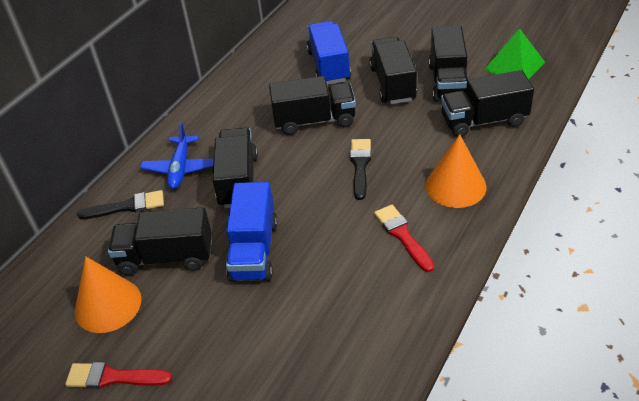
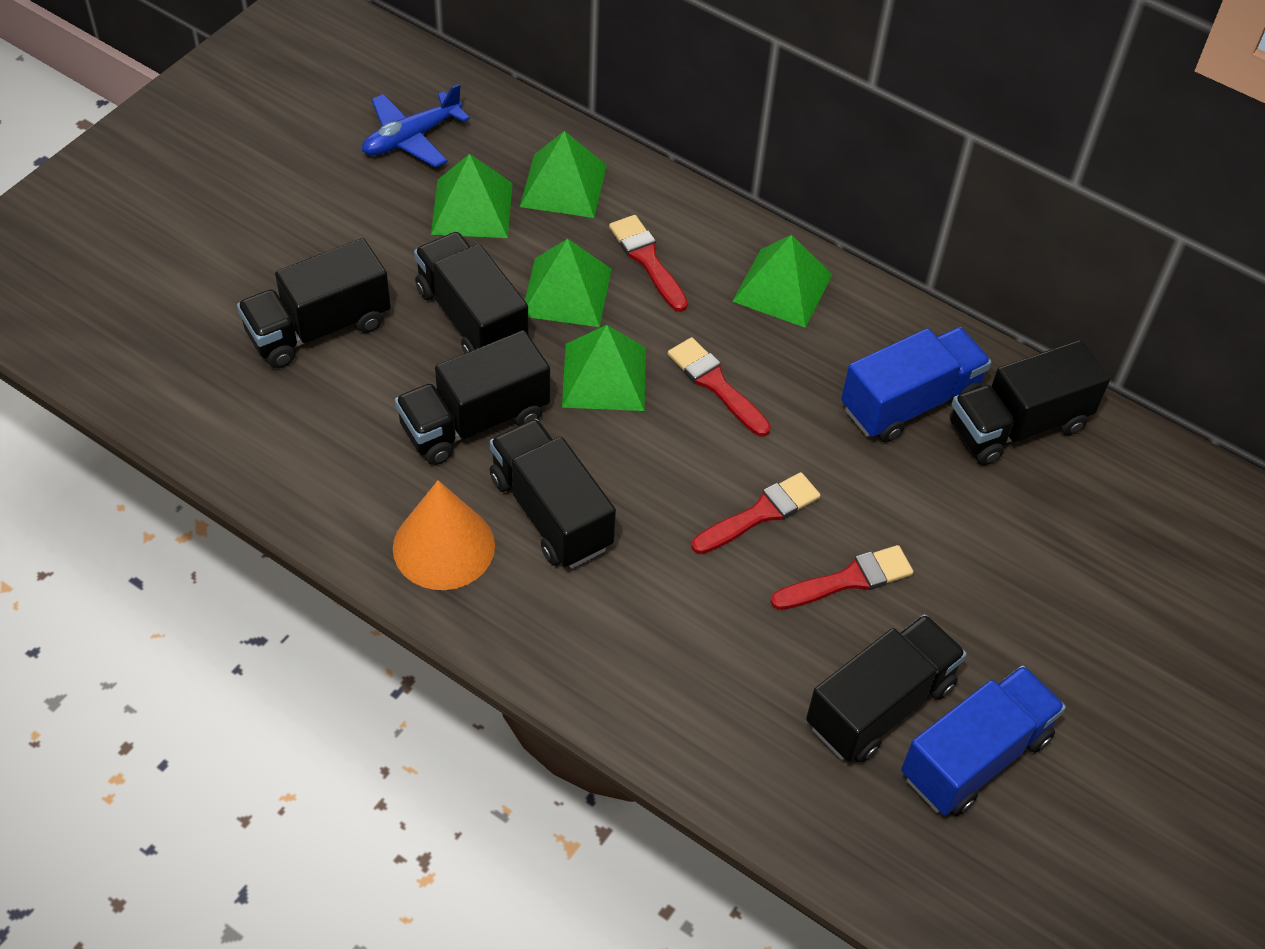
black brush: [77,190,164,219] [350,139,371,200] = 2 -> none = 0
green pyramid: [484,28,545,79] = 1 -> [431,154,513,238] [520,131,607,218] [525,239,611,327] [562,325,646,411] [732,235,832,328] = 5
orange cone: [75,256,142,333] [425,134,487,208] = 2 -> [393,480,495,590] = 1
red brush: [65,362,172,389] [374,205,434,272] = 2 -> [609,215,688,312] [668,337,771,437] [692,472,821,554] [771,545,913,610] = 4

